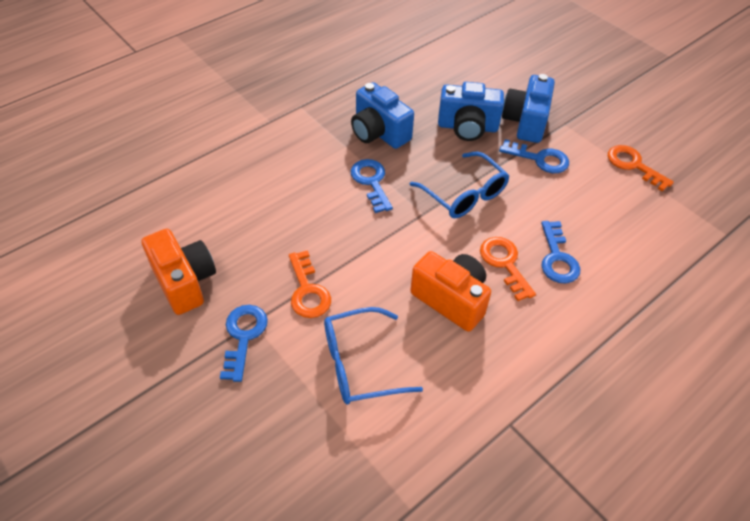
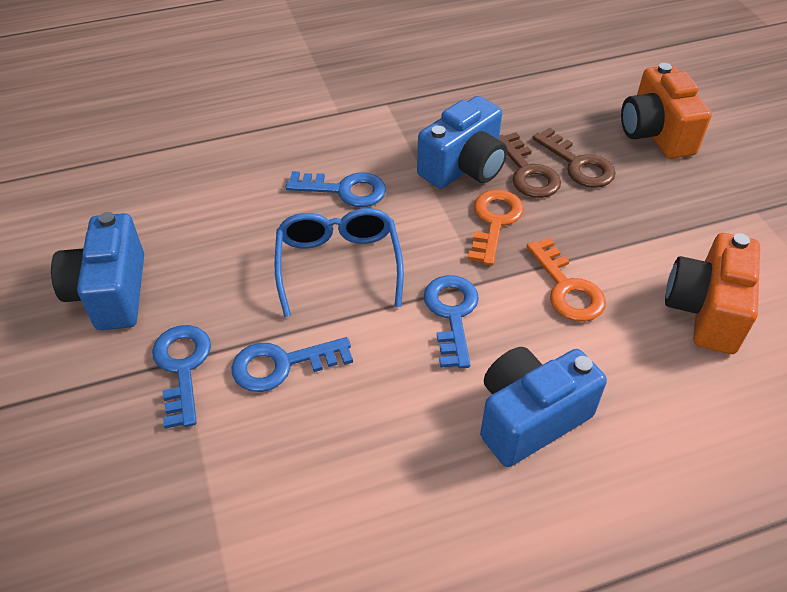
blue glasses: [324,307,423,405] [409,152,509,218] = 2 -> [275,208,404,317] = 1
brown key: none = 0 -> [499,132,561,198] [532,127,616,188] = 2
orange key: [289,250,331,318] [480,237,536,301] [608,145,674,192] = 3 -> [467,190,524,265] [526,238,606,322] = 2

